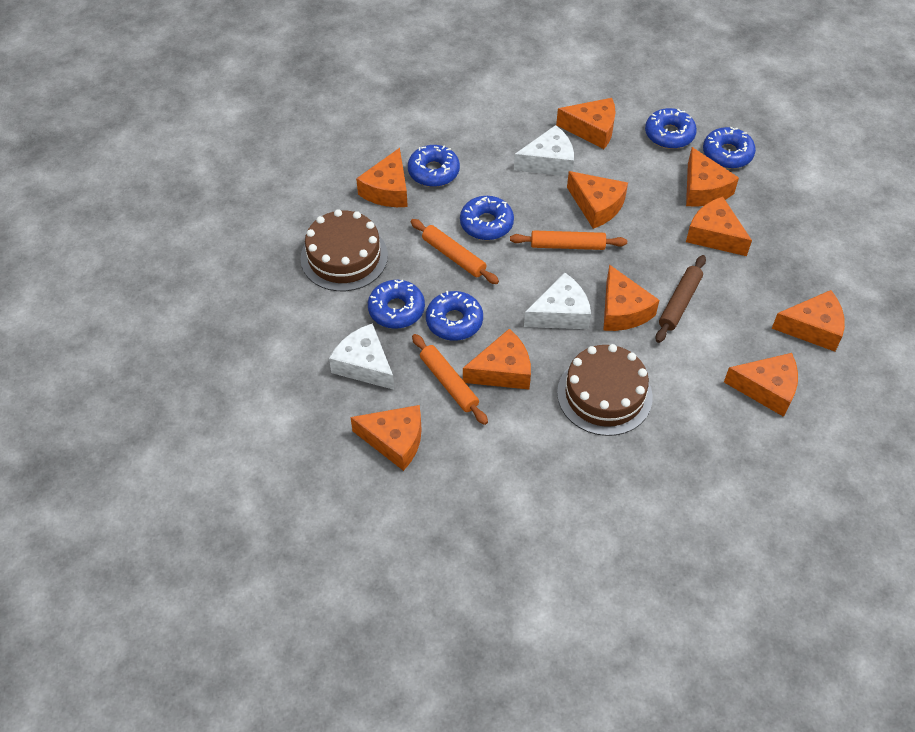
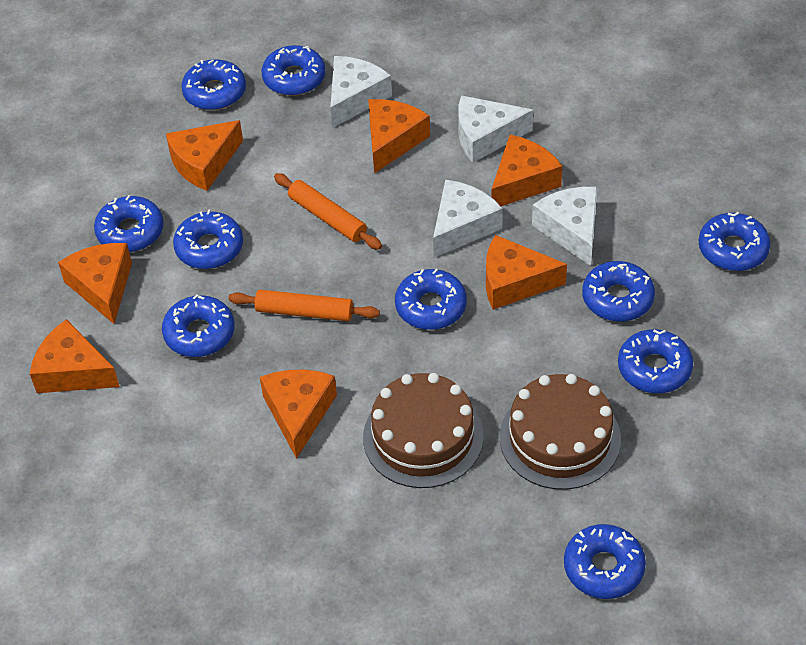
blue donut: [368,280,425,329] [408,145,460,187] [426,291,483,341] [460,196,514,240] [645,108,697,149] [703,127,756,169] = 6 -> [94,195,164,253] [162,294,235,357] [173,210,243,269] [181,59,246,110] [262,45,325,96] [395,269,467,330] [564,524,646,599] [582,261,655,321] [618,329,693,393] [699,212,771,271] = 10
brown rolling pin: [655,255,706,343] = 1 -> none = 0
orange cheese: [350,405,422,471] [356,148,408,207] [463,329,531,390] [556,98,616,149] [567,171,628,229] [603,264,659,331] [686,147,739,207] [686,197,752,256] [724,353,798,417] [772,290,845,352] = 10 -> [30,319,120,393] [58,243,132,324] [166,120,243,191] [260,370,337,459] [368,99,430,174] [486,235,567,310] [492,135,563,206] = 7
orange rolling pin: [410,219,499,284] [412,334,488,425] [510,231,627,250] = 3 -> [229,290,380,321] [274,173,382,250] = 2
white cheese: [329,323,394,390] [514,125,574,176] [524,273,591,329] = 3 -> [330,56,392,128] [433,180,503,258] [458,95,533,163] [532,187,597,266] = 4

